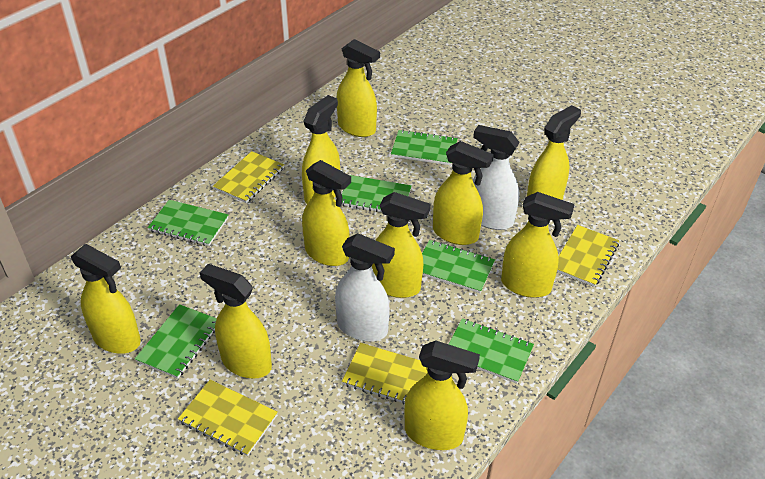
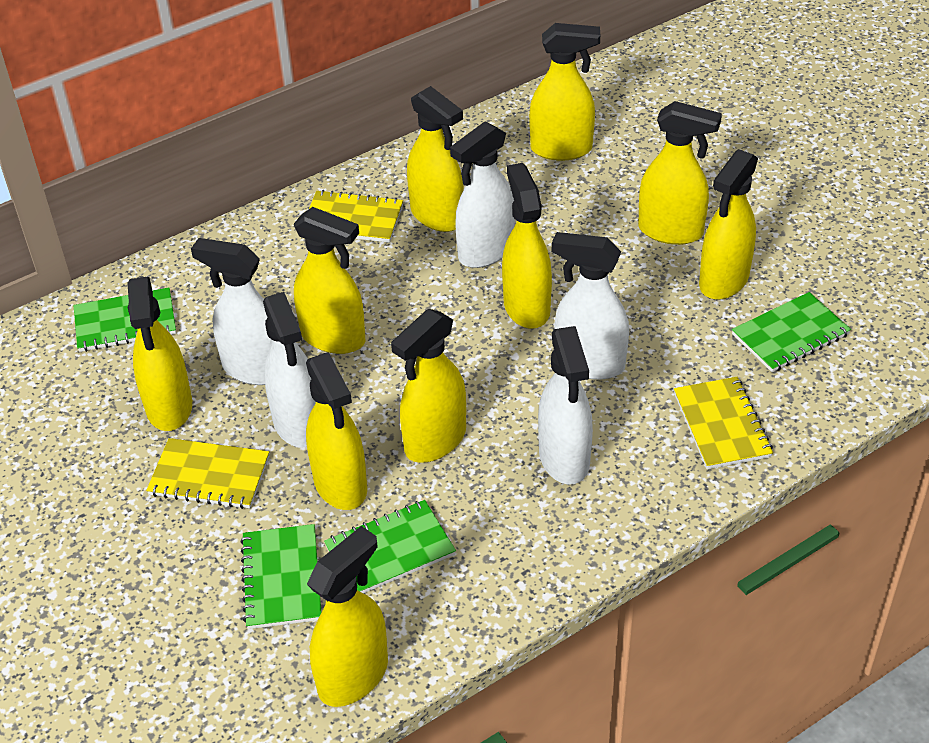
green notebook: [135,304,217,379] [148,200,229,246] [342,175,412,212] [391,130,458,165] [422,240,495,293] [449,318,534,384] = 6 -> [74,288,176,352] [240,524,322,629] [324,500,456,593] [732,292,851,372] = 4
white spray bottle: [335,233,395,341] [473,125,520,230] = 2 -> [191,238,273,385] [263,292,316,447] [450,122,515,268] [538,326,593,484] [552,232,629,380] = 5
yellow notebook: [178,380,278,456] [213,151,284,203] [342,343,428,405] [557,225,619,287] = 4 -> [146,438,269,509] [309,190,403,243] [674,377,773,469] = 3

